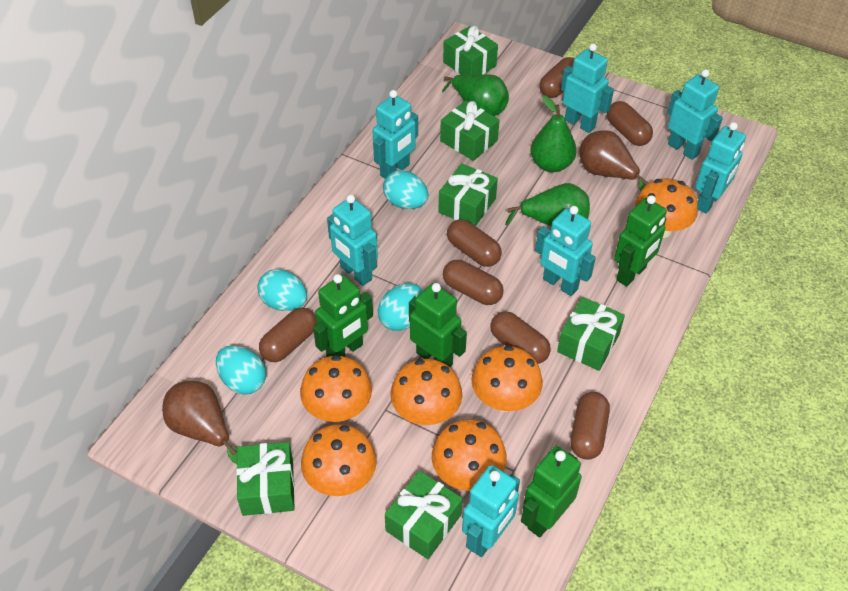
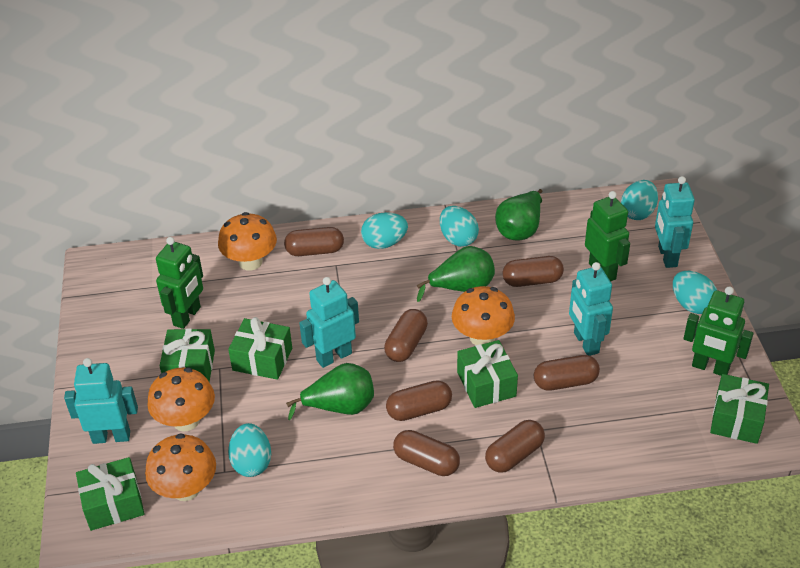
brown pear: [162,381,237,464] [579,130,648,192] = 2 -> none = 0
green gift: [236,442,295,516] [385,471,463,559] [438,163,498,226] [440,100,500,161] [443,26,498,75] [557,297,625,371] = 6 -> [76,457,145,531] [159,329,215,382] [228,317,292,380] [457,340,518,408] [710,374,769,444] = 5
green robot: [313,274,373,357] [409,283,467,367] [521,446,582,538] [614,195,667,287] = 4 -> [156,237,203,329] [585,191,630,281] [684,287,753,376] = 3
orange mushroom: [300,355,372,422] [301,424,377,496] [391,359,462,425] [432,419,507,491] [471,345,543,412] [635,178,698,238] = 6 -> [145,433,216,501] [147,368,215,432] [218,212,277,271] [452,286,515,345] = 4
turquoise egg: [216,345,266,395] [257,269,307,311] [378,283,422,331] [383,170,428,209] = 4 -> [228,423,271,477] [361,212,408,249] [440,206,479,247] [621,180,658,220] [673,271,717,314] = 5
turquoise robot: [327,195,378,286] [373,90,418,179] [462,465,520,557] [535,206,596,296] [561,43,614,133] [667,69,723,160] [695,122,746,214] = 7 -> [64,358,138,444] [299,277,359,368] [569,262,613,356] [655,176,695,268] = 4

